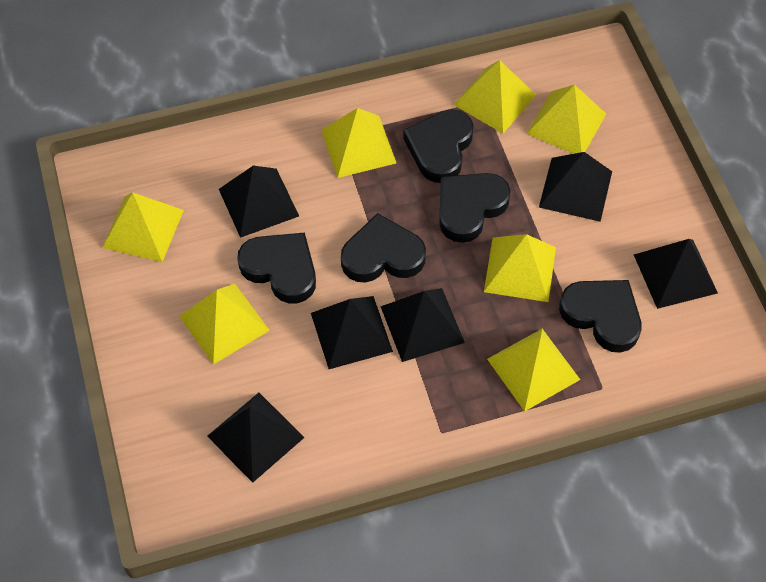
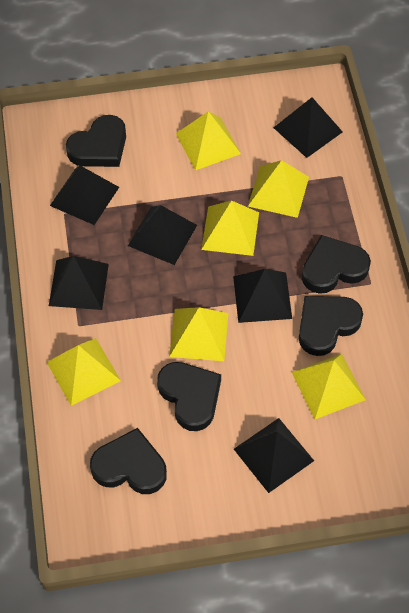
yellow pyramid: [102,192,184,262] [179,284,270,365] [321,108,396,178] [454,60,536,133] [484,234,556,302] [487,329,580,412] [527,85,606,154] = 7 -> [47,338,121,406] [169,307,229,361] [176,111,241,171] [201,201,259,256] [248,160,309,218] [292,354,366,419] = 6

